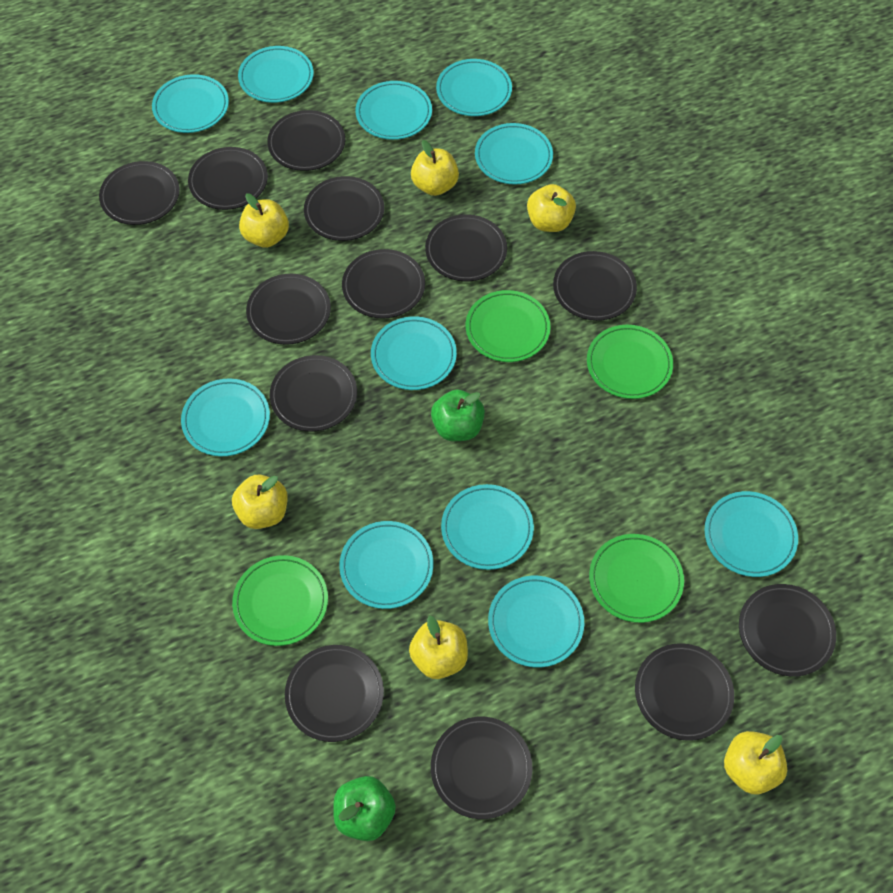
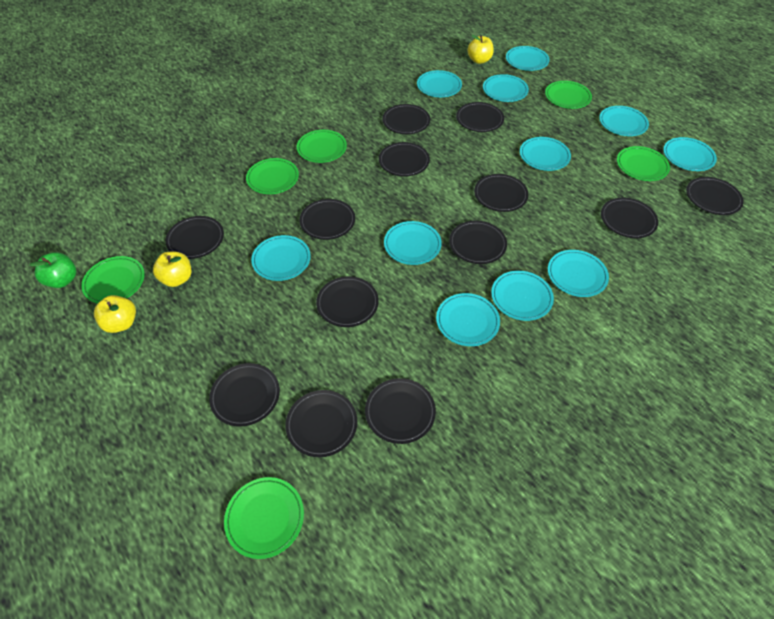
green apple: [333,776,396,841] [431,389,485,441] = 2 -> [29,252,76,288] = 1
green plate: [232,555,328,646] [466,290,550,362] [587,325,673,399] [589,534,684,623] = 4 -> [81,256,145,304] [224,477,304,559] [246,158,299,194] [297,130,347,163] [545,81,592,109] [617,146,670,181] = 6
yellow apple: [232,475,288,529] [239,193,289,248] [409,615,468,679] [411,140,459,196] [527,184,576,232] [724,731,787,794] = 6 -> [94,295,136,333] [153,251,192,287] [467,35,494,64] = 3

